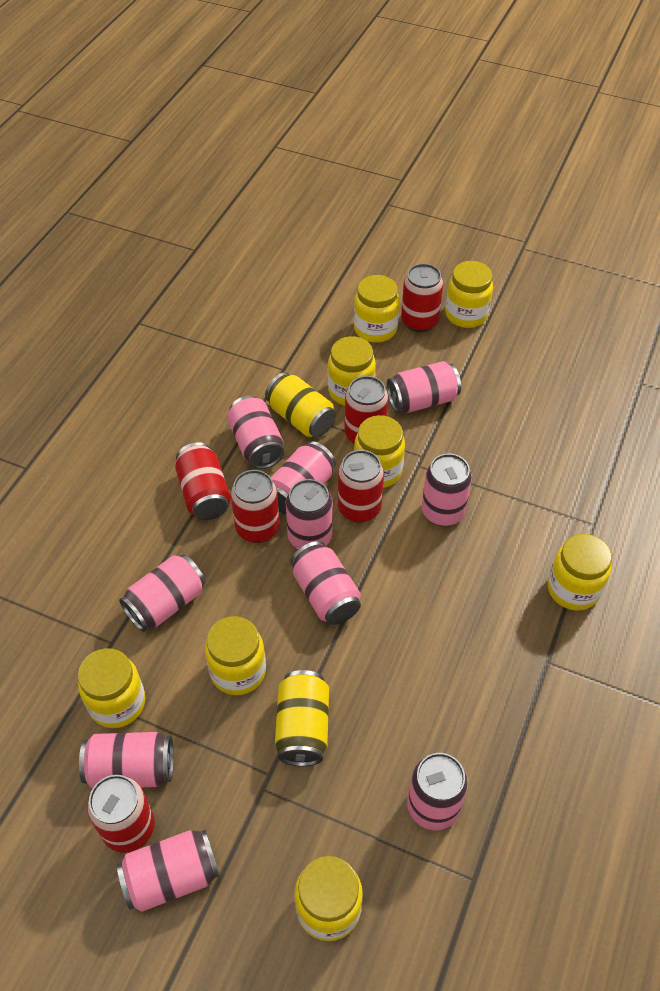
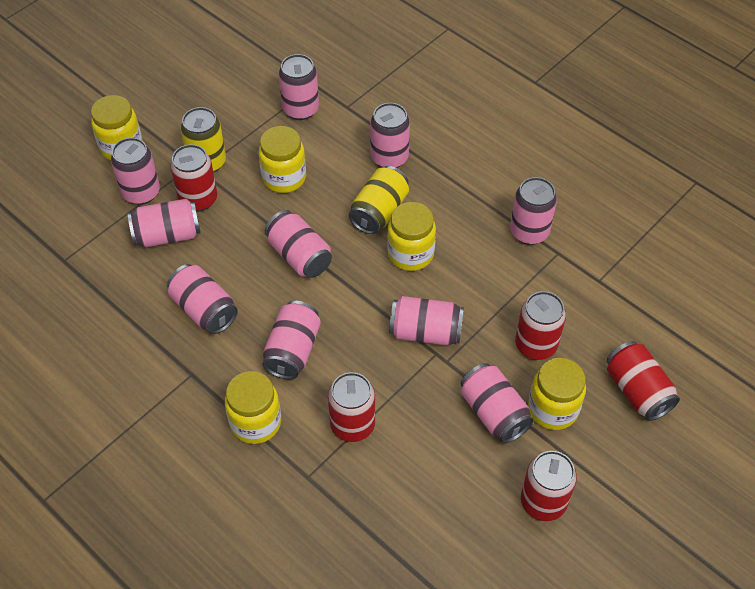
red can: [87,775,155,853] [175,442,231,520] [231,470,280,543] [338,450,384,523] [344,376,389,443] [401,263,443,332] = 6 -> [170,144,217,212] [328,372,375,442] [515,291,566,360] [521,451,577,521] [607,341,680,421] = 5
yellow jar: [78,648,145,728] [205,616,266,695] [295,856,363,941] [328,336,376,406] [354,275,400,343] [354,415,405,488] [445,261,493,328] [548,534,612,611] = 8 -> [91,95,143,160] [225,371,281,444] [259,126,306,193] [387,202,436,271] [528,358,586,430] = 5

